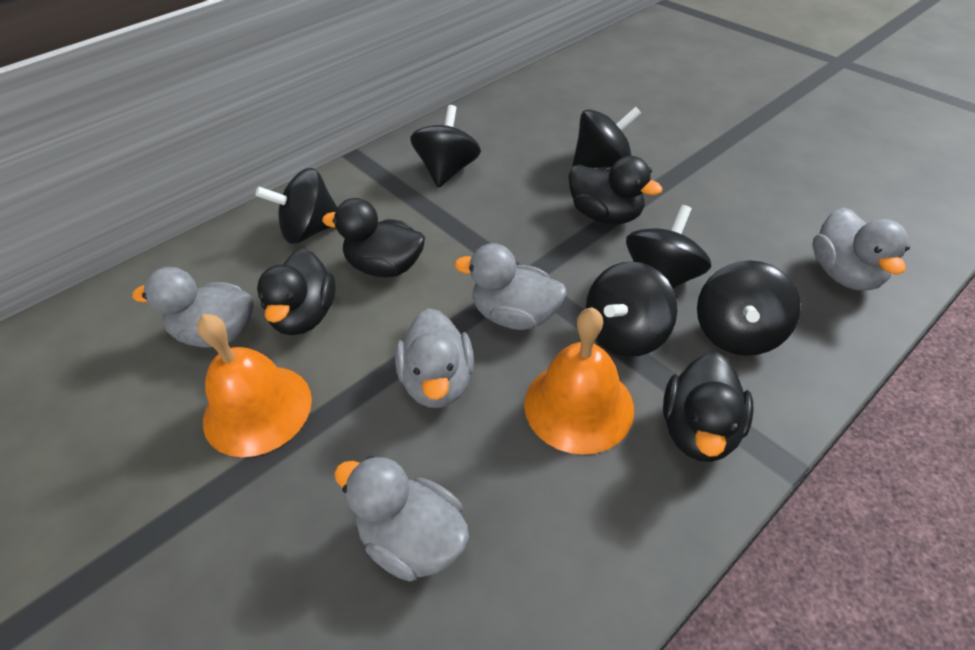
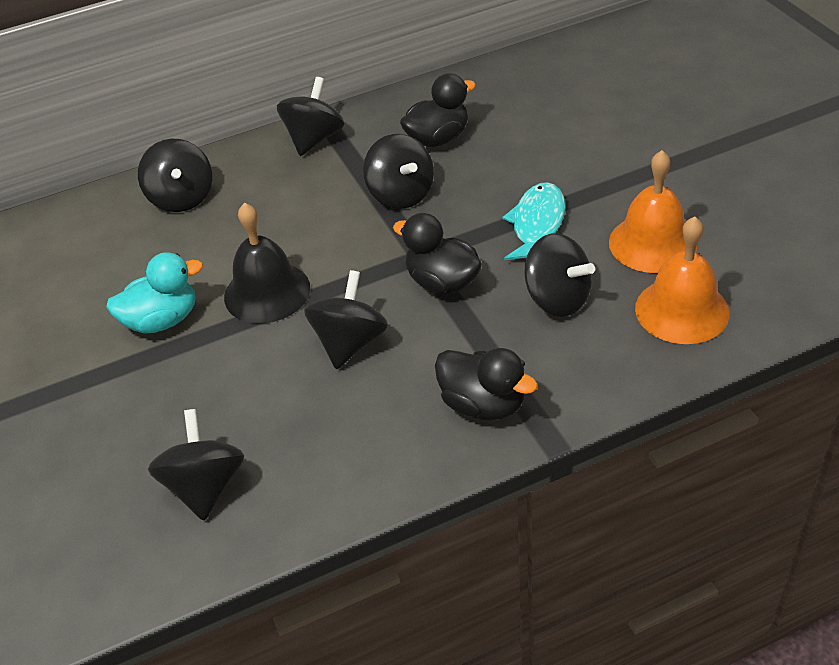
black bell: none = 0 -> [224,203,310,323] = 1
black duck: [257,248,336,335] [322,198,425,277] [568,156,663,224] [663,352,754,462] = 4 -> [393,213,482,295] [400,73,476,147] [435,348,538,421] = 3
grey duck: [132,267,254,348] [334,456,469,582] [395,308,474,408] [455,243,567,330] [812,208,910,291] = 5 -> none = 0
turquoise duck: none = 0 -> [106,252,203,334] = 1
turquoise fish: none = 0 -> [502,182,566,260] = 1

